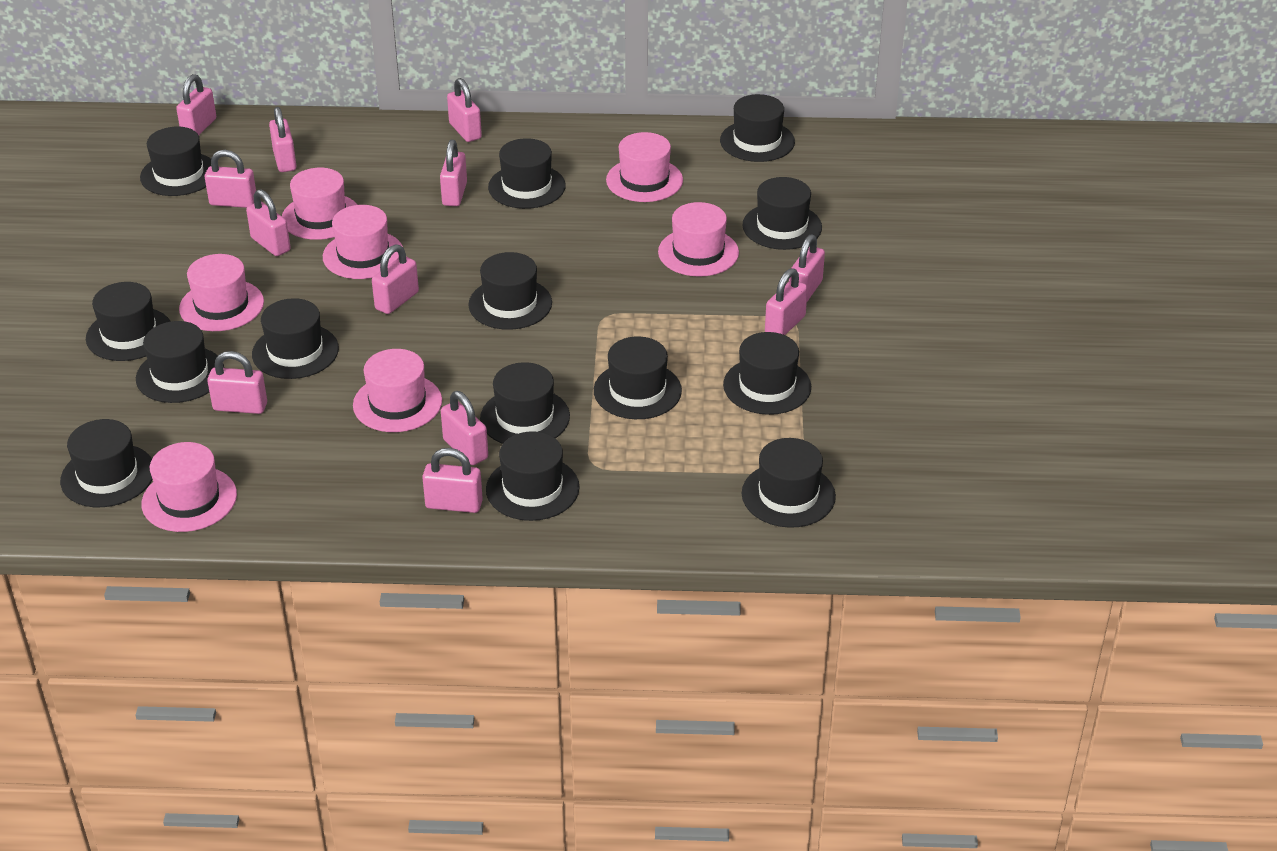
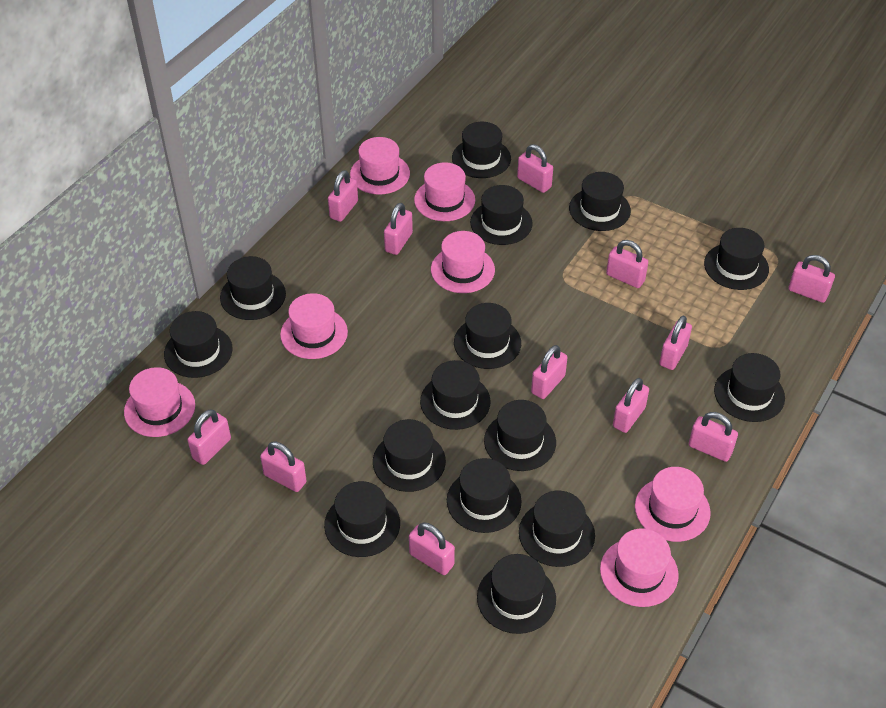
black hat: [60,419,153,507] [86,282,171,361] [136,321,224,403] [140,127,211,196] [252,298,339,379] [468,252,552,330] [480,362,570,444] [486,431,580,521] [488,138,566,209] [594,336,682,419] [720,94,795,162] [723,332,811,415] [742,177,822,250] [742,438,836,528] = 14 -> [164,311,232,378] [220,256,286,320] [324,481,400,557] [373,419,446,492] [420,360,491,430] [447,458,521,533] [452,122,511,178] [454,303,521,369] [470,185,533,245] [477,554,556,634] [484,400,556,471] [519,491,595,567] [569,172,631,231] [704,228,769,290] [714,353,785,422] = 15

